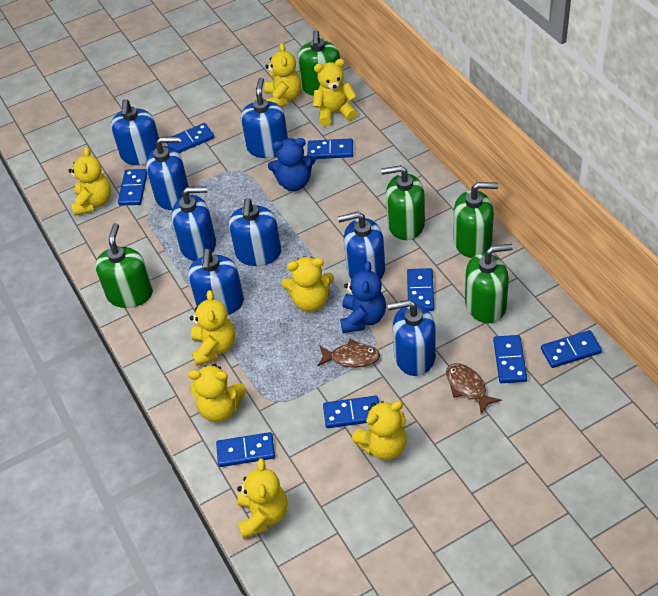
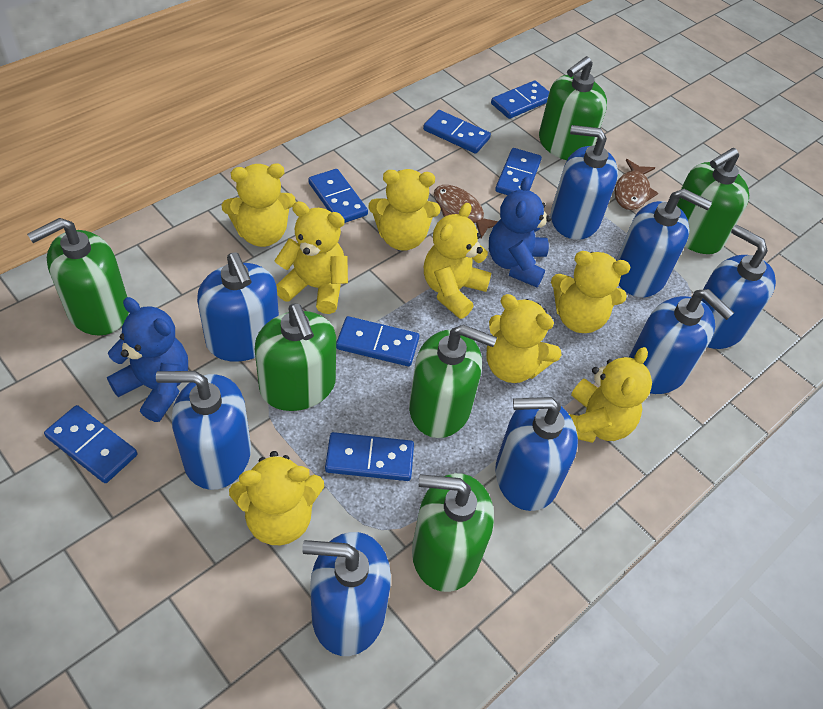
blue domino: [118,169,147,206] [167,123,214,153] [216,432,275,467] [307,138,353,159] [323,396,379,428] [407,268,434,311] [493,335,527,383] [541,330,602,368] = 8 -> [44,405,137,483] [308,169,368,223] [325,432,414,481] [336,316,419,367] [423,110,491,154] [491,81,549,119] [495,148,542,195] = 7
green soap dispenser: [95,223,153,308] [298,30,340,96] [381,165,425,240] [453,182,498,258] [465,244,513,323] = 5 -> [27,218,129,336] [255,304,336,411] [409,325,497,438] [412,473,494,592] [539,56,607,160] [677,148,749,254] = 6

